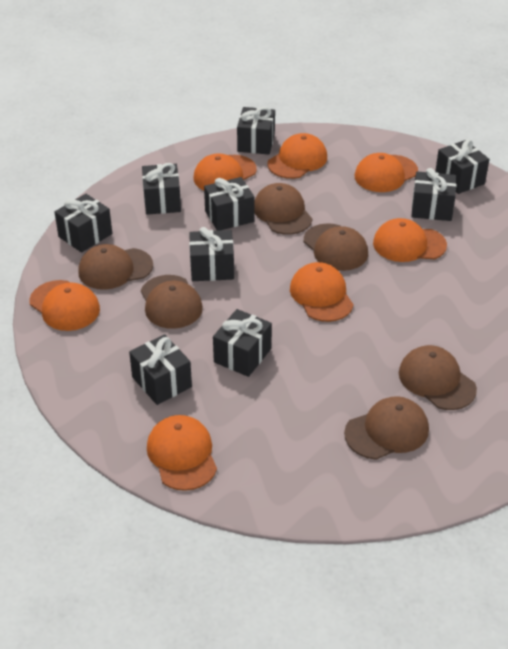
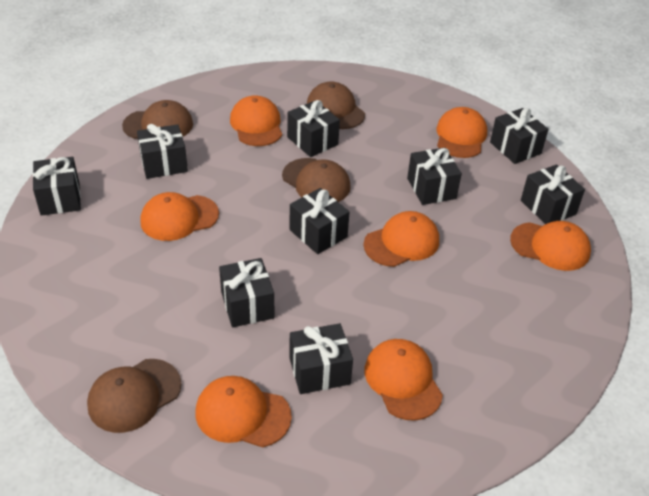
brown cap: [78,244,153,290] [141,275,203,329] [255,183,312,235] [304,223,368,271] [344,396,429,460] [399,345,477,410] = 6 -> [87,359,182,433] [122,100,193,139] [282,158,351,202] [307,81,365,129] = 4

